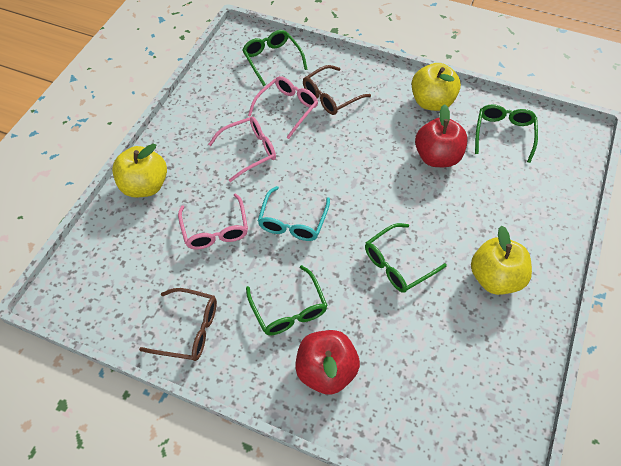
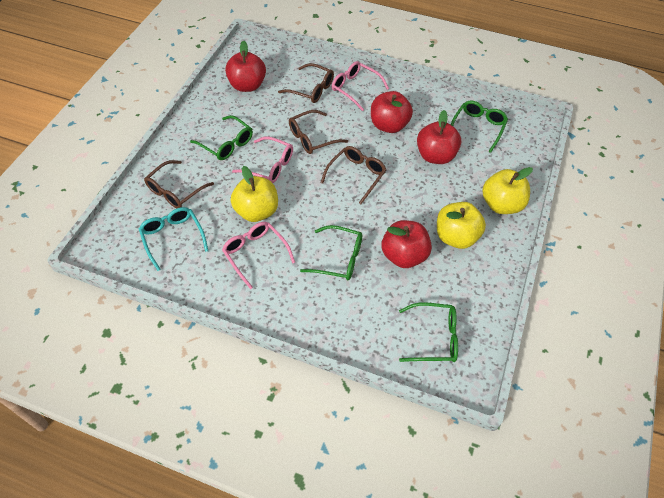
brown glasses: [139,288,217,361] [303,65,371,115] = 2 -> [144,160,214,208] [278,63,334,103] [289,110,348,154] [321,146,386,204] = 4
red apple: [295,330,360,395] [415,104,468,167] = 2 -> [225,41,266,92] [371,91,413,133] [382,220,432,268] [417,110,461,164] = 4

